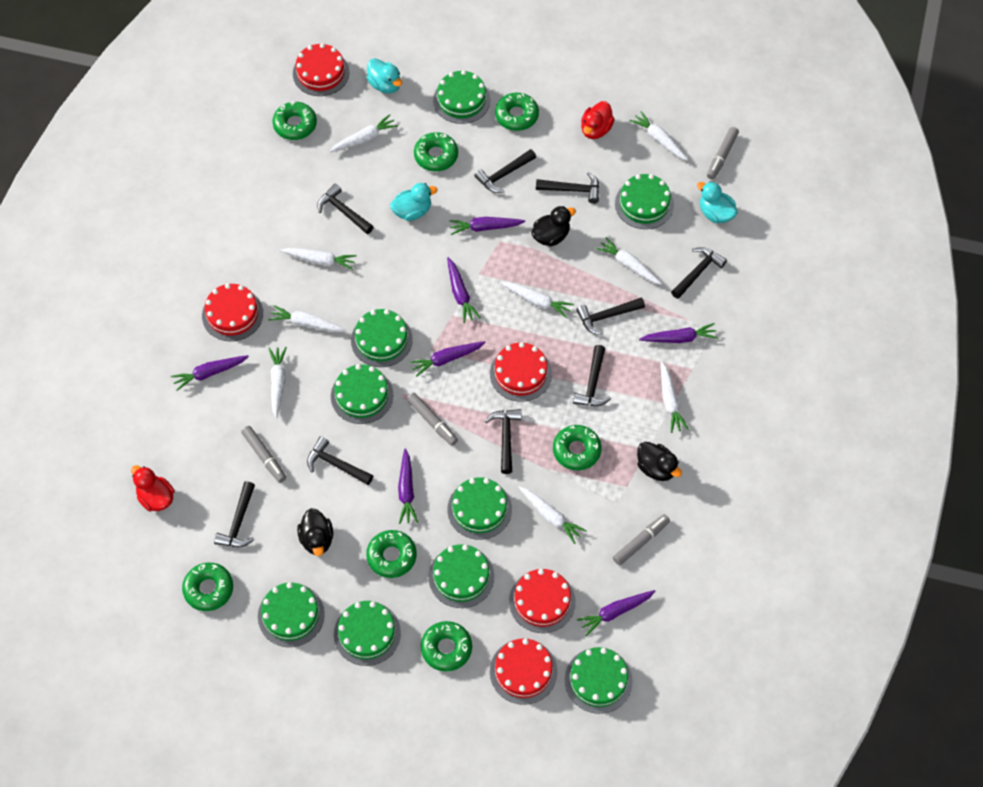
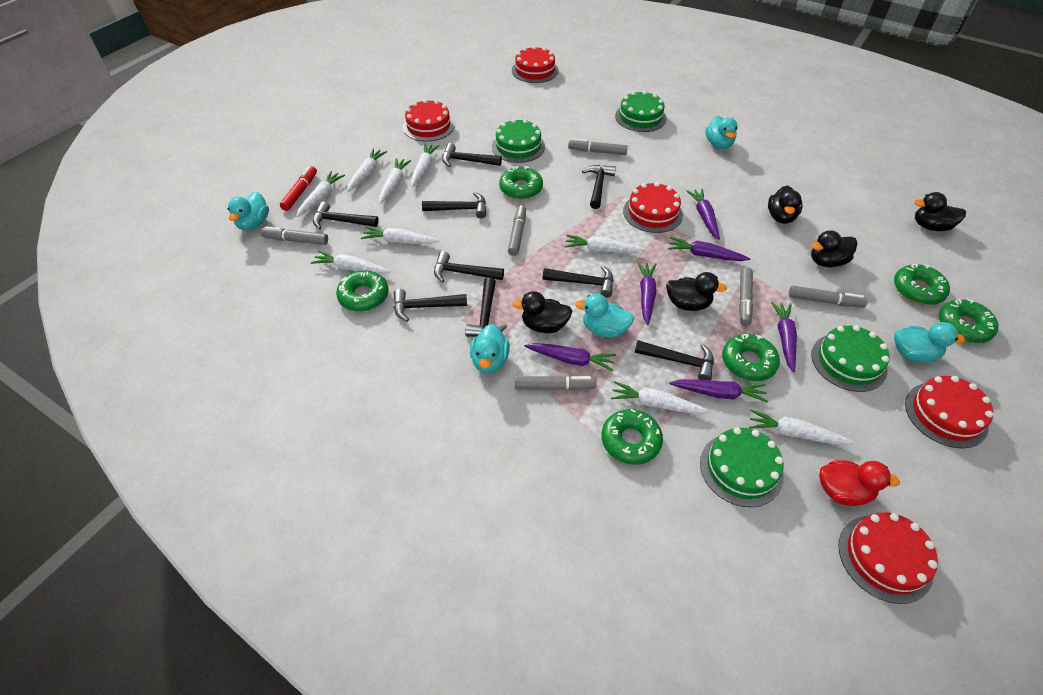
black duck: [297,508,333,556] [531,206,576,246] [637,442,682,481] = 3 -> [513,291,572,333] [666,272,727,311] [768,186,803,224] [811,230,857,267] [914,192,966,231] = 5
green cake: [258,582,325,647] [331,364,393,424] [334,601,401,666] [351,309,413,367] [428,544,494,608] [433,70,490,124] [447,477,512,540] [565,647,633,714] [615,174,674,229] = 9 -> [492,119,545,163] [615,91,667,132] [700,427,784,507] [811,325,890,392] = 4
green donut: [182,563,233,611] [272,102,317,140] [366,530,417,578] [414,132,458,171] [421,621,472,672] [495,93,539,131] [553,425,601,470] = 7 -> [336,271,388,312] [499,166,543,199] [601,409,663,465] [722,334,780,381] [894,264,950,305] [939,299,999,343] = 6
grey marker: [241,426,286,483] [407,393,458,446] [613,514,670,565] [707,127,739,179] = 4 -> [261,226,328,245] [508,205,526,256] [515,375,597,390] [568,139,628,155] [739,268,753,326] [789,286,868,308] = 6
purple carrot: [171,355,249,391] [398,448,418,524] [409,341,486,377] [447,257,481,323] [449,217,525,235] [577,590,655,636] [639,323,718,343] = 7 -> [524,343,616,371] [637,262,656,325] [668,237,751,261] [669,379,768,403] [687,189,720,240] [771,302,797,372] = 6
red duck: [131,465,174,511] [581,101,615,139] = 2 -> [819,460,900,506] = 1
red marker: none = 0 -> [280,166,317,211] = 1
turquoise duck: [367,58,402,93] [390,183,438,221] [697,181,738,223] = 3 -> [228,192,269,230] [470,324,510,374] [575,294,634,338] [706,116,738,149] [894,322,965,362] = 5

